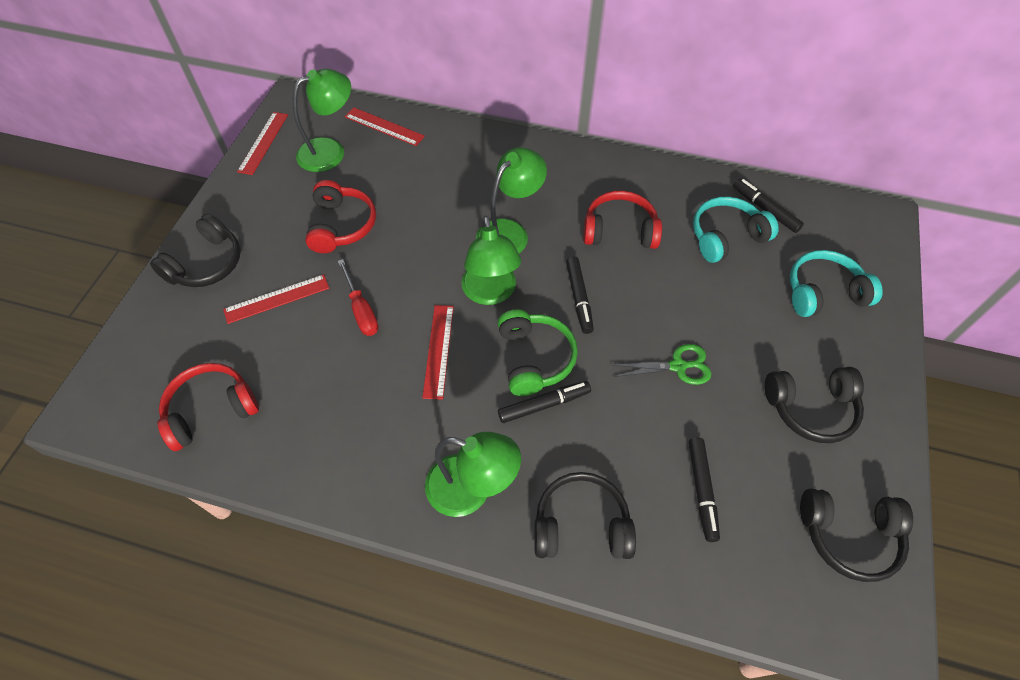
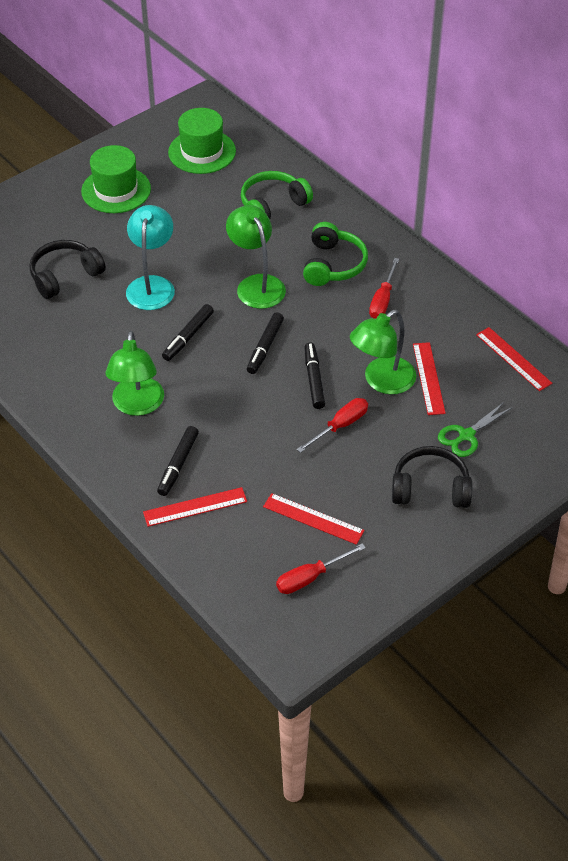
black headphones: [150,213,241,287] [534,472,636,559] [765,367,864,443] [800,488,913,582] = 4 -> [29,240,106,299] [392,446,472,508] = 2
green hat: none = 0 -> [81,145,151,213] [168,108,236,174] = 2
green headphones: [498,309,578,396] = 1 -> [241,171,313,219] [303,222,368,286] = 2
green lamp: [293,69,351,172] [425,432,521,517] [462,215,521,305] [476,147,547,253] = 4 -> [106,331,164,416] [226,205,286,309] [350,310,416,394] = 3
red headphones: [157,363,259,451] [305,180,376,253] [583,191,662,249] = 3 -> none = 0
red screwdriver: [338,259,379,336] = 1 -> [276,543,366,594] [297,398,368,453] [369,258,399,318] = 3
turquoise headphones: [693,197,779,263] [790,250,883,317] = 2 -> none = 0
turquoise lamp: none = 0 -> [126,205,175,310] = 1

